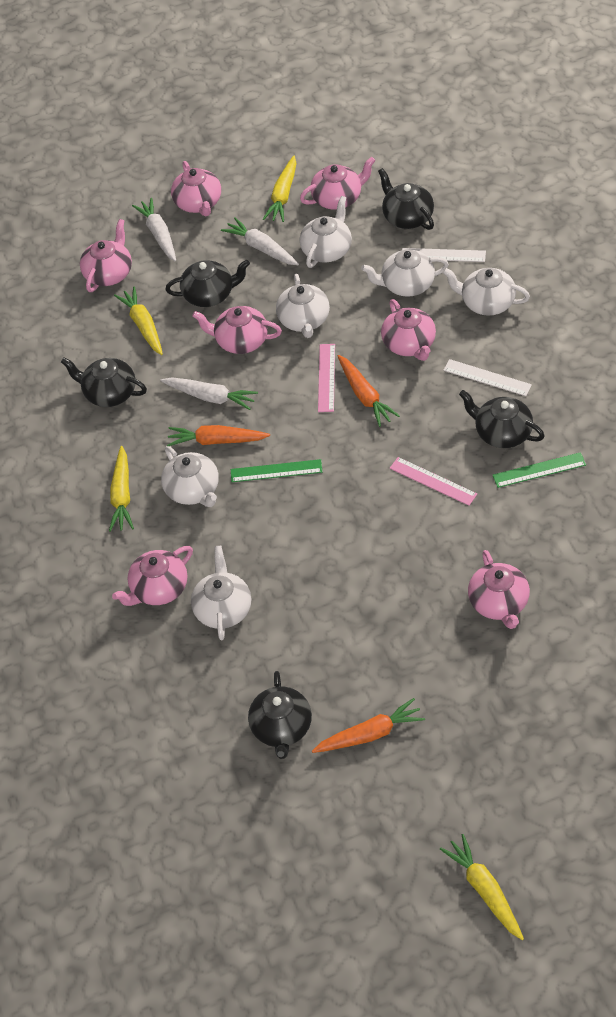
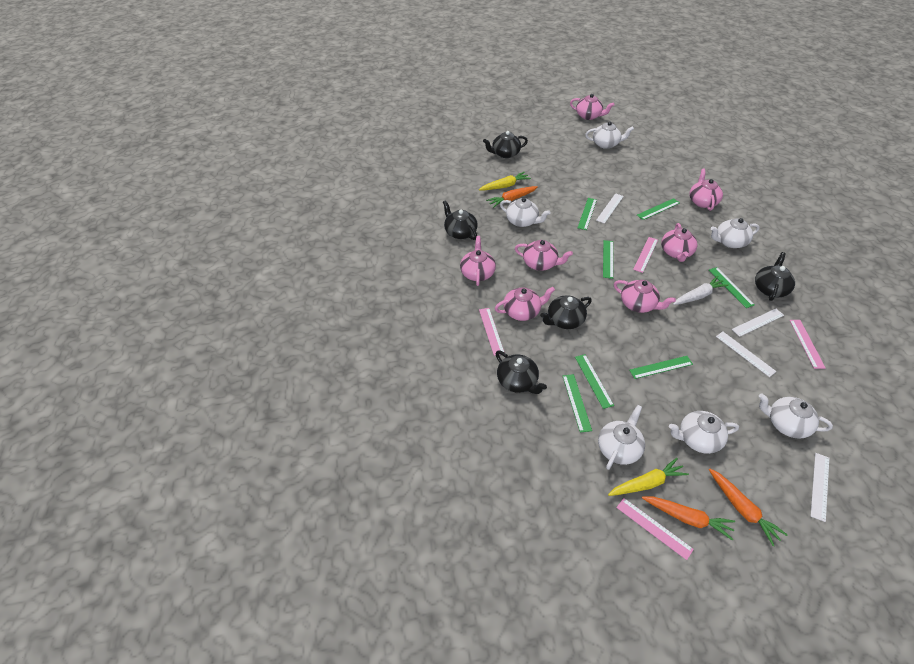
green ruler: [231,459,322,482] [493,452,586,488] = 2 -> [563,374,592,433] [575,354,614,409] [578,198,597,230] [603,240,613,279] [629,356,693,379] [637,198,680,220] [709,267,754,308] = 7
pink ruler: [318,344,335,412] [390,457,477,506] = 2 -> [479,308,504,356] [616,498,694,560] [633,237,658,273] [790,320,826,369] = 4
white carrot: [132,198,176,262] [160,378,258,410] [221,217,299,265] = 3 -> [673,276,729,305] = 1
white ruler: [402,248,486,262] [443,359,532,396] = 2 -> [596,193,624,224] [716,332,777,377] [732,309,784,337] [811,453,829,522] = 4
yellow carrot: [109,446,134,532] [114,287,163,355] [263,156,297,222] [440,834,524,940] = 4 -> [479,172,531,190] [608,458,689,496] = 2

